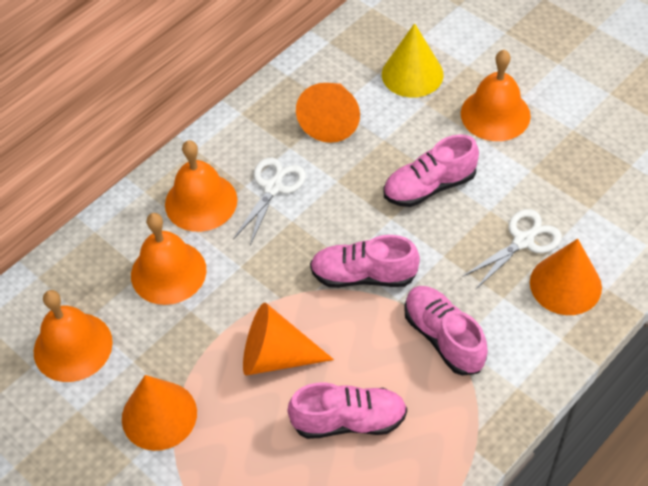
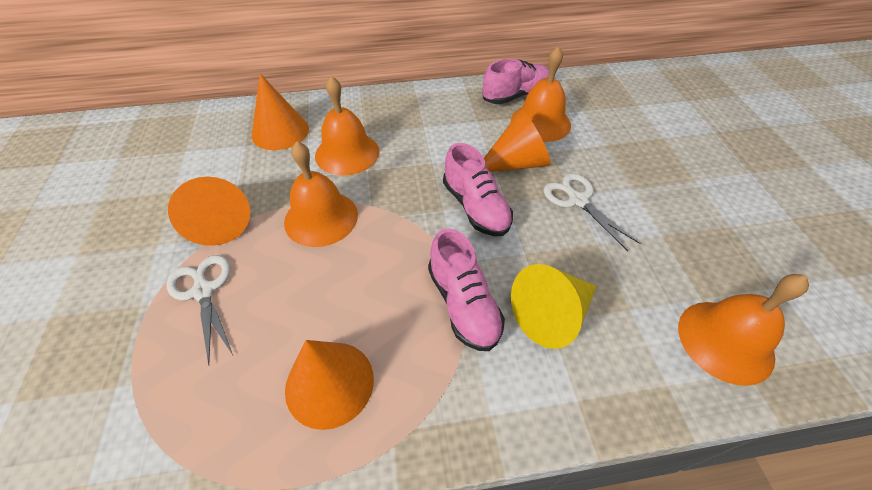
pink shoe: [288,382,407,439] [310,235,420,288] [384,134,479,207] [404,286,488,376] = 4 -> [428,228,505,351] [443,143,513,236] [482,59,549,104] = 3

